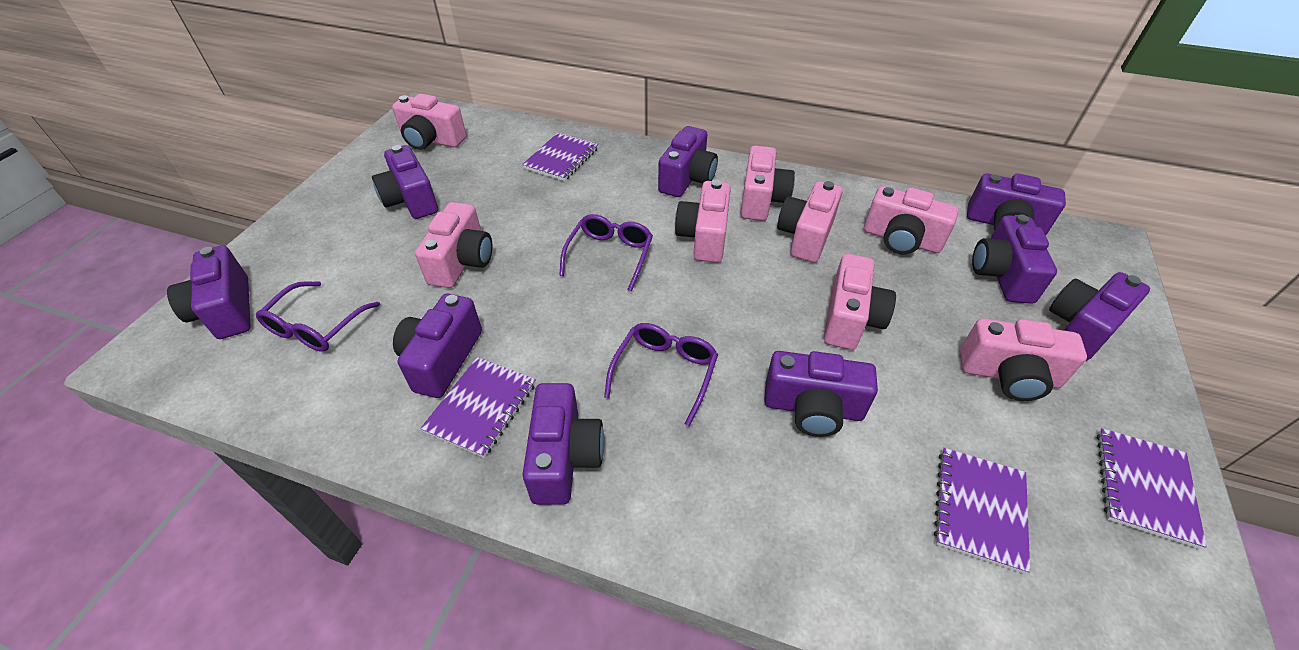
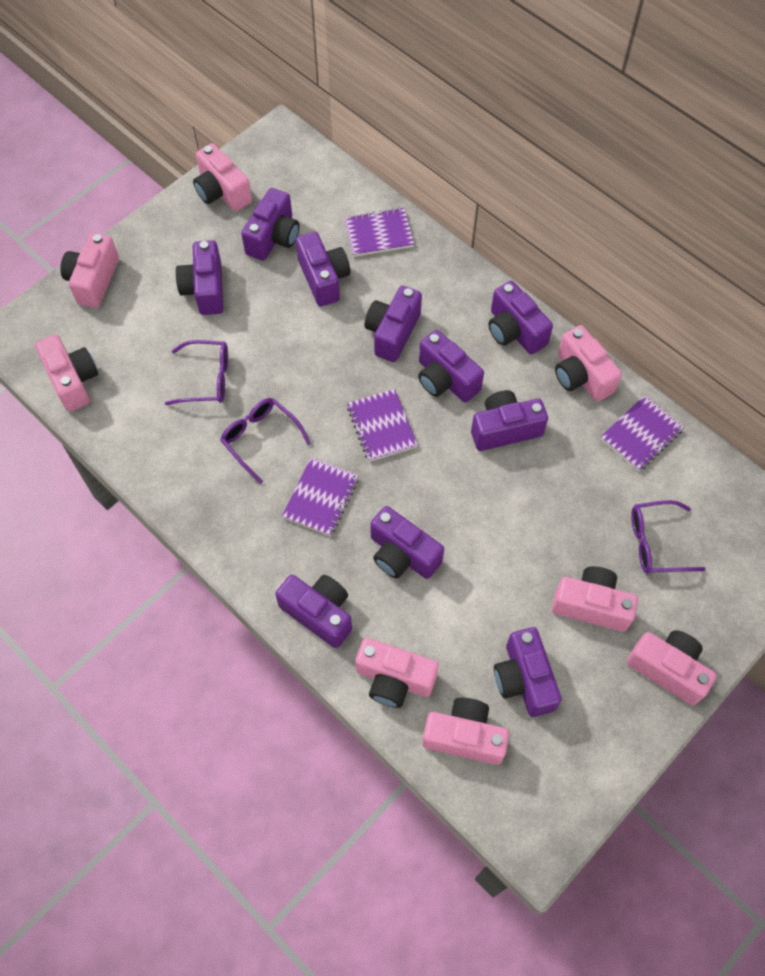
purple camera: [167,245,251,339] [372,145,438,219] [393,294,482,398] [522,383,604,505] [658,126,718,197] [764,351,878,437] [967,173,1066,235] [972,215,1057,304] [1049,272,1150,361] = 9 -> [176,240,223,315] [241,188,299,261] [275,575,352,648] [296,232,350,307] [365,286,422,362] [370,506,444,579] [418,330,484,402] [471,390,548,451] [488,281,553,355] [494,627,562,717] = 10

